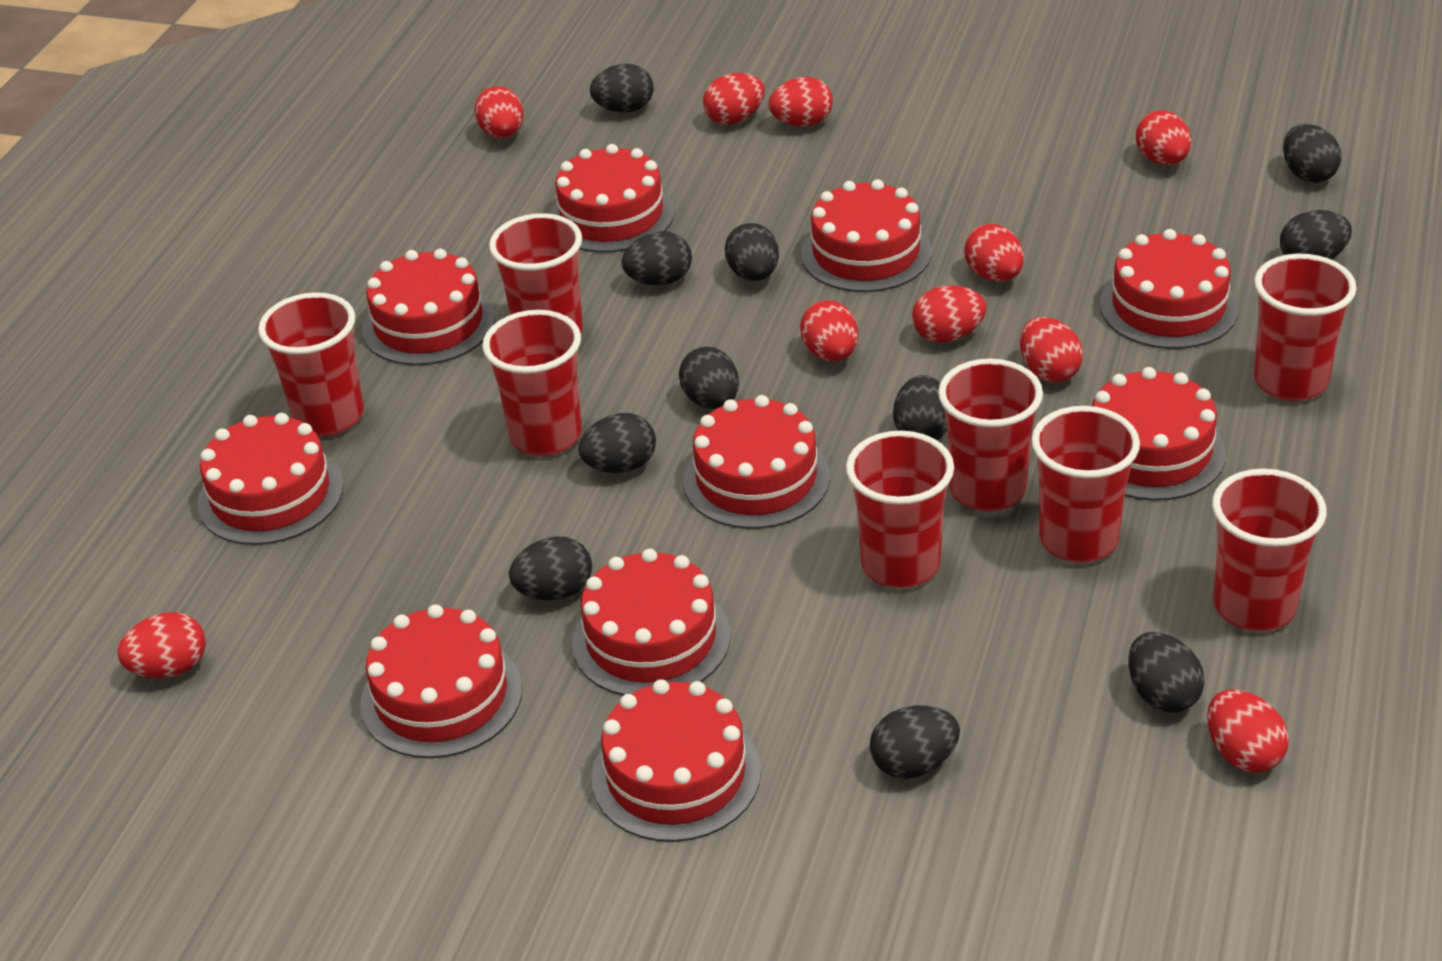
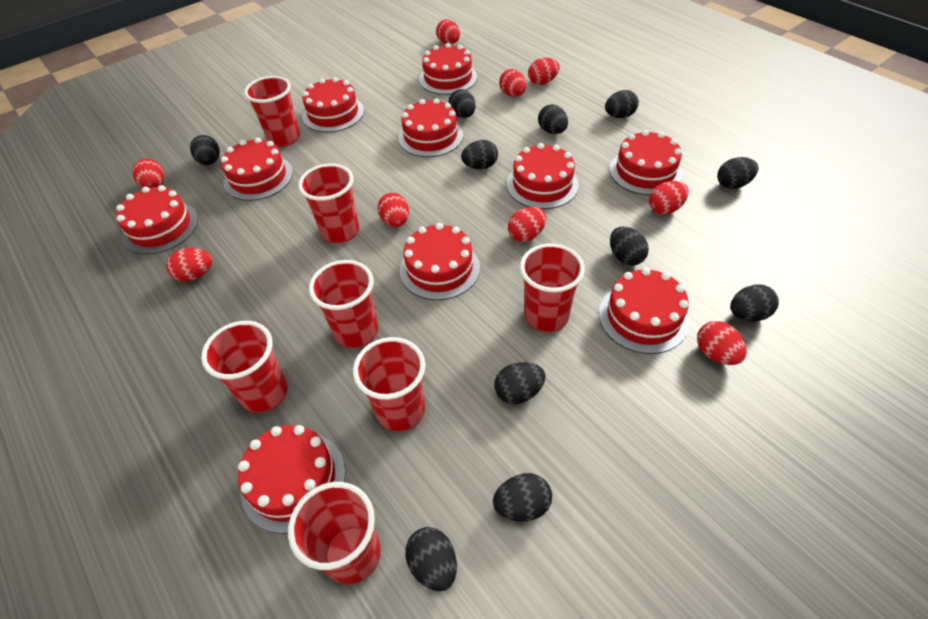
red cup: [258,292,364,436] [482,310,582,456] [489,213,583,333] [846,431,954,588] [938,359,1043,512] [1031,406,1140,563] [1212,468,1327,631] [1254,254,1357,401] = 8 -> [201,321,288,413] [244,76,300,147] [288,482,381,585] [298,163,359,243] [309,260,378,348] [353,337,425,432] [520,243,585,332] = 7
red egg: [117,612,206,678] [474,86,523,138] [703,73,765,125] [768,77,833,127] [800,300,858,362] [912,285,986,343] [964,224,1024,282] [1020,317,1083,382] [1136,110,1191,165] [1207,690,1289,772] = 10 -> [132,159,164,188] [166,248,212,282] [378,193,409,227] [436,19,460,44] [499,69,526,97] [508,207,546,242] [528,58,560,85] [649,181,689,214] [697,321,747,365] = 9

